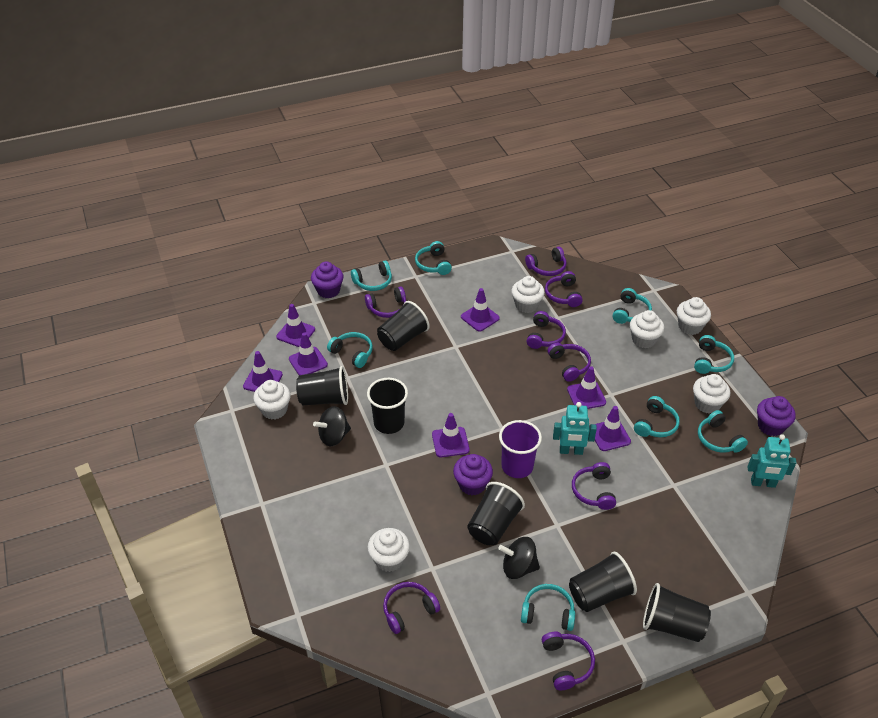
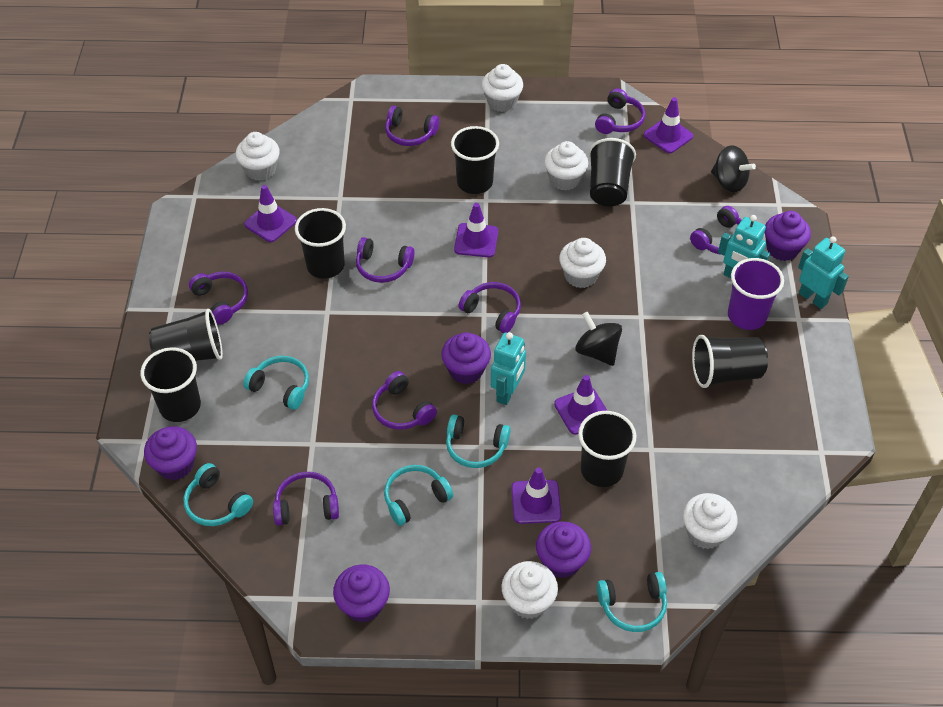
black cup: [296,366,348,405] [367,378,408,434] [377,301,430,351] [467,482,525,545] [569,552,637,612] [643,583,711,642] = 6 -> [140,347,201,422] [149,309,223,361] [295,208,346,279] [451,126,499,194] [578,411,636,487] [589,138,636,206] [692,335,768,388] = 7
purple cupcake: [311,261,344,298] [453,454,493,495] [757,396,796,436] = 3 -> [144,426,197,480] [333,565,390,622] [441,332,491,384] [536,521,591,578] [765,211,811,261] = 5
purple traffic cone: [243,351,283,392] [276,304,315,347] [289,332,328,375] [432,413,470,457] [461,288,500,332] [567,366,606,409] [589,406,631,451] = 7 -> [244,185,297,242] [454,203,498,258] [511,467,561,524] [554,375,608,435] [644,97,693,153] = 5
turquoise headphones: [327,332,373,368] [351,261,392,291] [415,241,452,275] [521,584,575,631] [613,288,652,324] [634,396,680,437] [694,335,734,374] [698,410,748,453] = 8 -> [183,463,253,526] [243,356,309,410] [384,465,453,526] [446,415,510,468] [597,572,667,632] = 5
turquoise robot: [553,402,597,455] [747,434,797,488] = 2 -> [491,332,526,405] [718,215,770,278] [798,236,849,309] = 3

